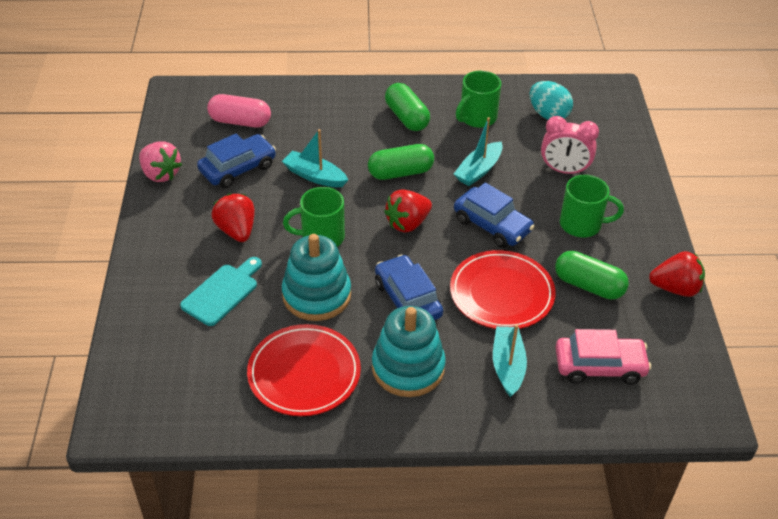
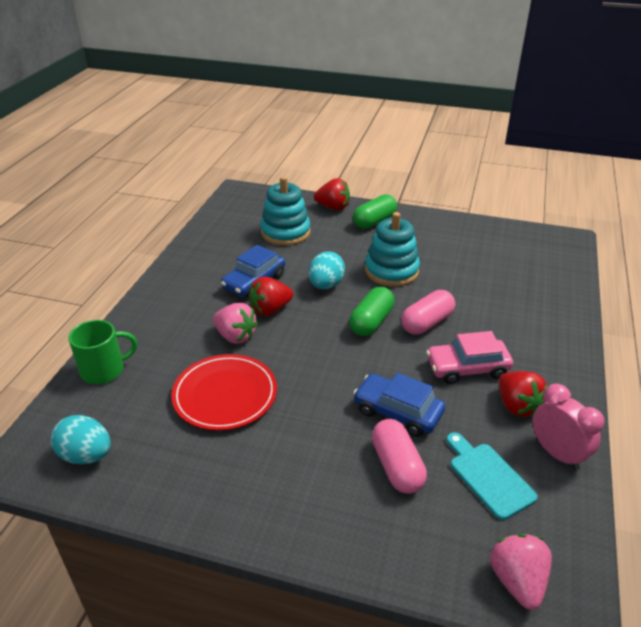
blue car: [197,133,276,188] [375,255,443,320] [454,182,535,248] = 3 -> [221,245,285,298] [353,373,445,437] = 2
green capsule: [368,144,434,180] [385,83,430,131] [555,251,629,300] = 3 -> [349,287,395,336] [353,194,397,229] = 2
green mug: [283,187,345,247] [456,71,501,128] [560,175,624,238] = 3 -> [69,320,138,384] = 1
pink capsule: [207,94,271,128] = 1 -> [372,419,427,494] [401,290,455,335] = 2
pink strawberry: [139,141,182,182] = 1 -> [213,303,258,344] [490,534,552,610] = 2
red plate: [247,324,361,416] [450,250,556,329] = 2 -> [171,354,277,431] = 1
turquoise boat: [282,129,348,187] [454,117,503,186] [493,324,527,397] = 3 -> none = 0
turquoise egg: [530,81,573,120] = 1 -> [51,415,111,464] [309,251,345,289] = 2

